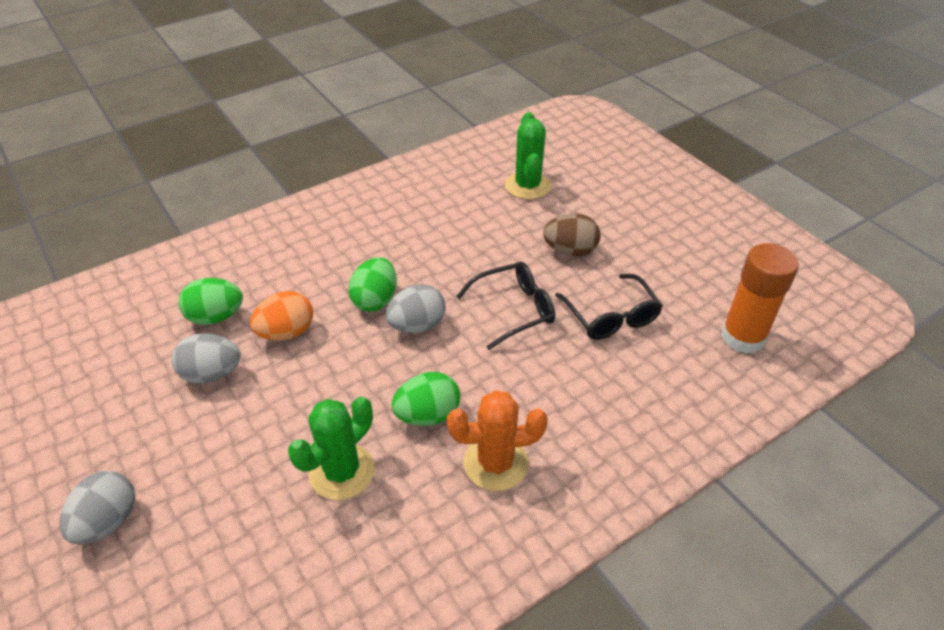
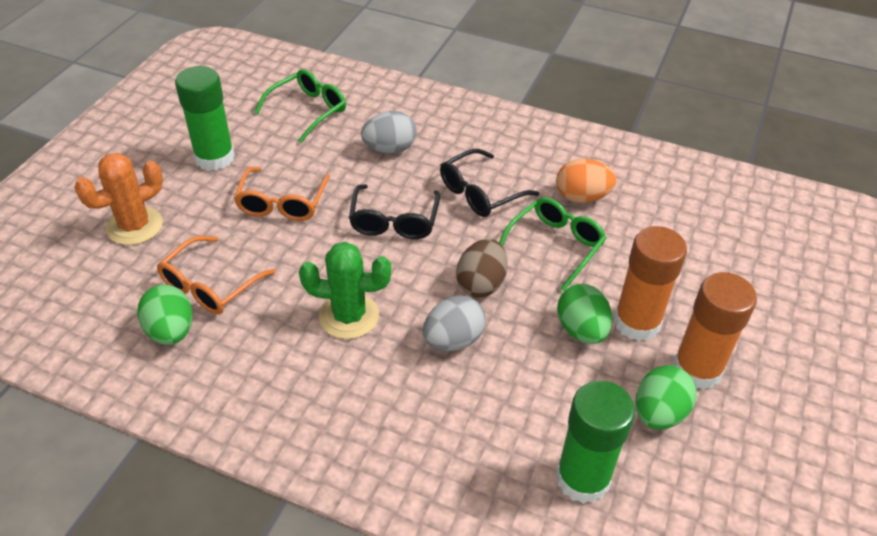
green cactus: [288,397,375,500] [505,112,551,199] = 2 -> [299,242,391,339] = 1
green glasses: none = 0 -> [254,69,346,143] [499,197,606,291] = 2
green glue stick: none = 0 -> [175,66,235,171] [556,381,635,504] = 2
grey egg: [59,471,135,545] [171,333,240,384] [385,284,446,333] = 3 -> [361,111,417,154] [422,295,486,351] = 2
orange glasses: none = 0 -> [157,236,276,314] [234,167,330,221] = 2
orange glue stick: [721,243,799,354] = 1 -> [614,226,687,341] [673,272,757,390] = 2

